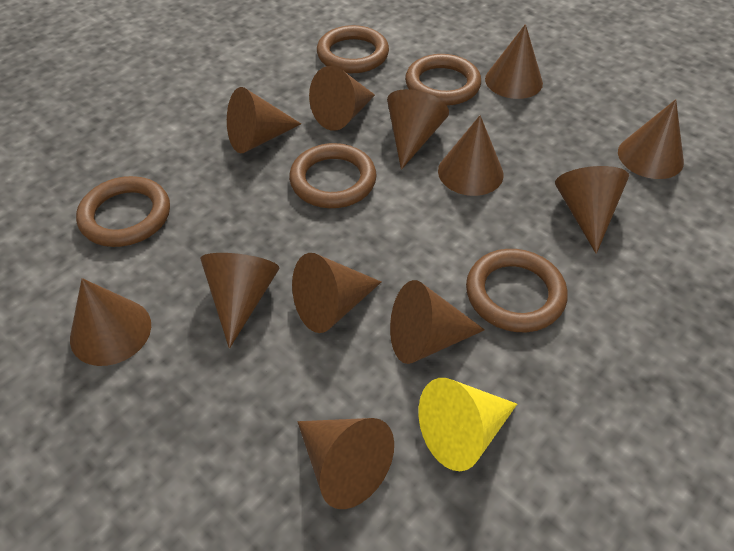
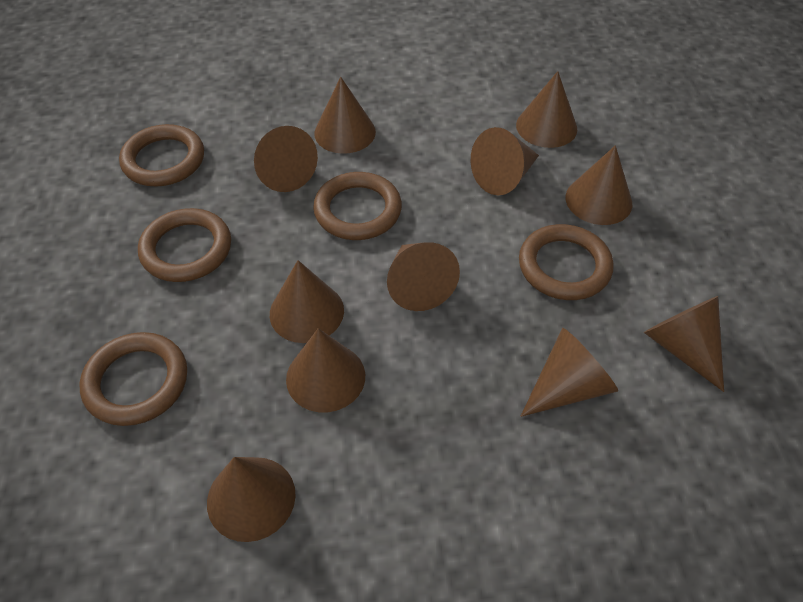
brown cone: [70,278,151,366] [200,253,280,348] [227,87,301,154] [292,253,381,333] [297,418,394,509] [309,66,375,131] [387,89,449,170] [390,280,485,364] [438,115,504,196] [485,24,543,99] [555,166,629,254] [618,99,684,179] = 12 -> [207,457,296,542] [254,126,318,192] [270,260,344,343] [286,328,365,412] [314,77,376,154] [387,242,460,311] [471,127,539,195] [516,71,577,148] [521,328,618,417] [565,145,632,225] [644,296,724,392] = 11
yellow cone: [419,378,517,471] = 1 -> none = 0

